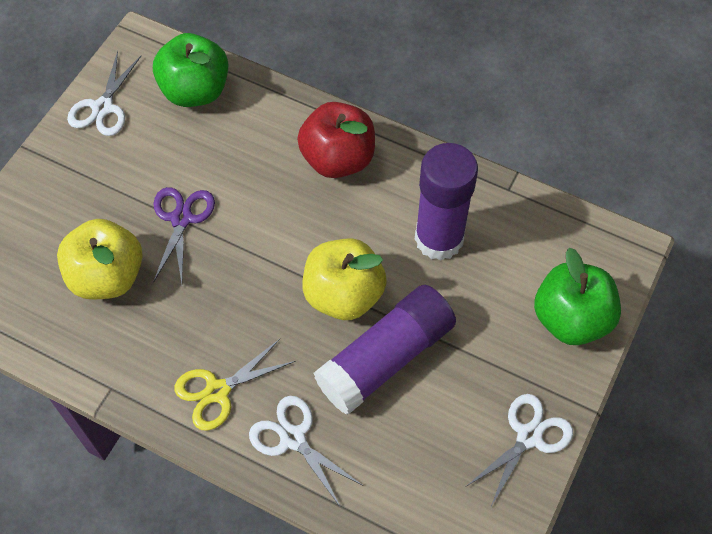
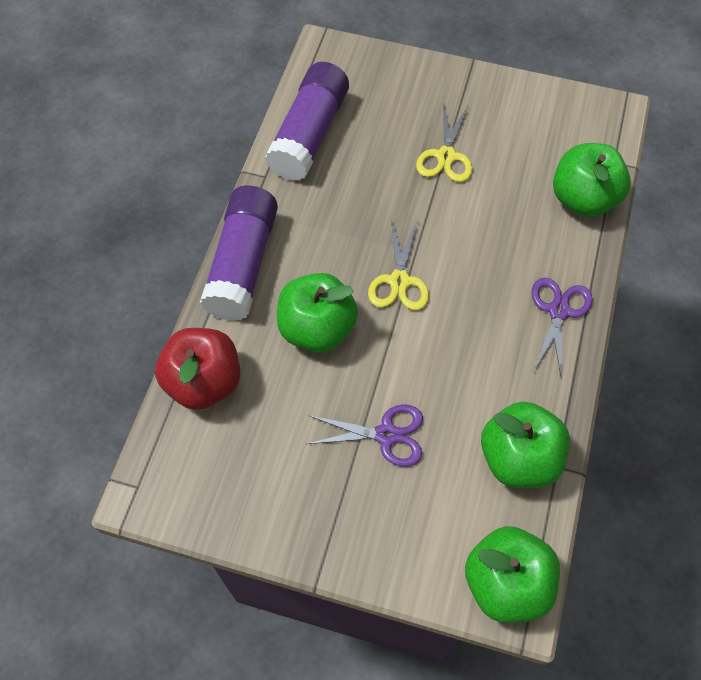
green apple: [153,33,228,107] [534,248,621,345] = 2 -> [277,273,358,353] [465,526,560,623] [481,402,570,488] [553,143,631,217] = 4
purple scissors: [153,187,215,283] = 1 -> [307,404,423,467] [532,278,593,379] = 2
white scissors: [67,51,141,136] [249,396,362,506] [467,394,573,508] = 3 -> none = 0
yellow apple: [57,219,143,300] [302,238,387,320] = 2 -> none = 0
yellow scissors: [174,339,296,431] = 1 -> [368,219,429,310] [416,104,472,182] = 2

